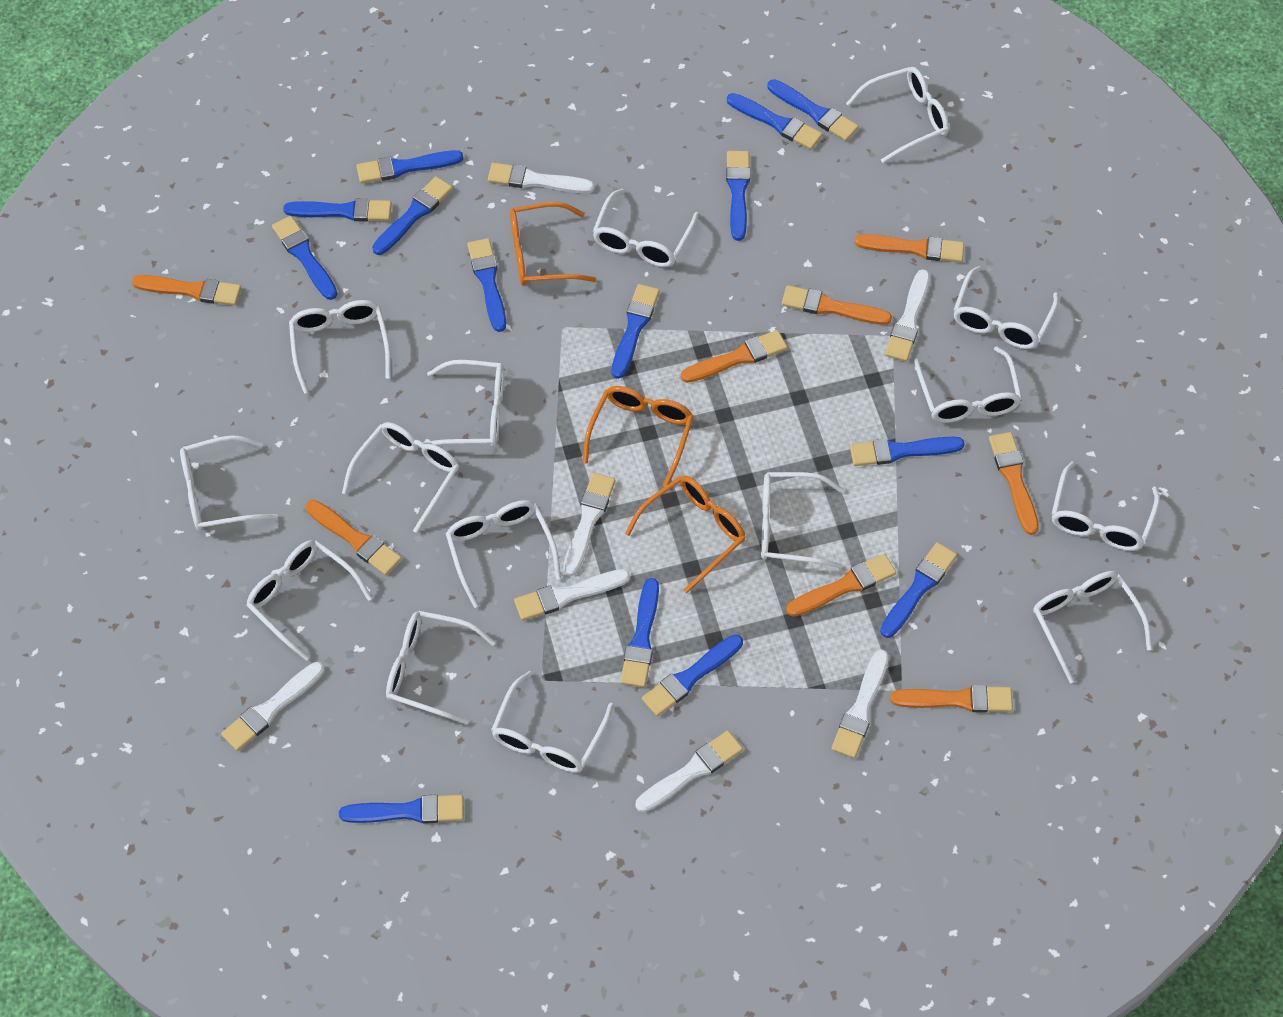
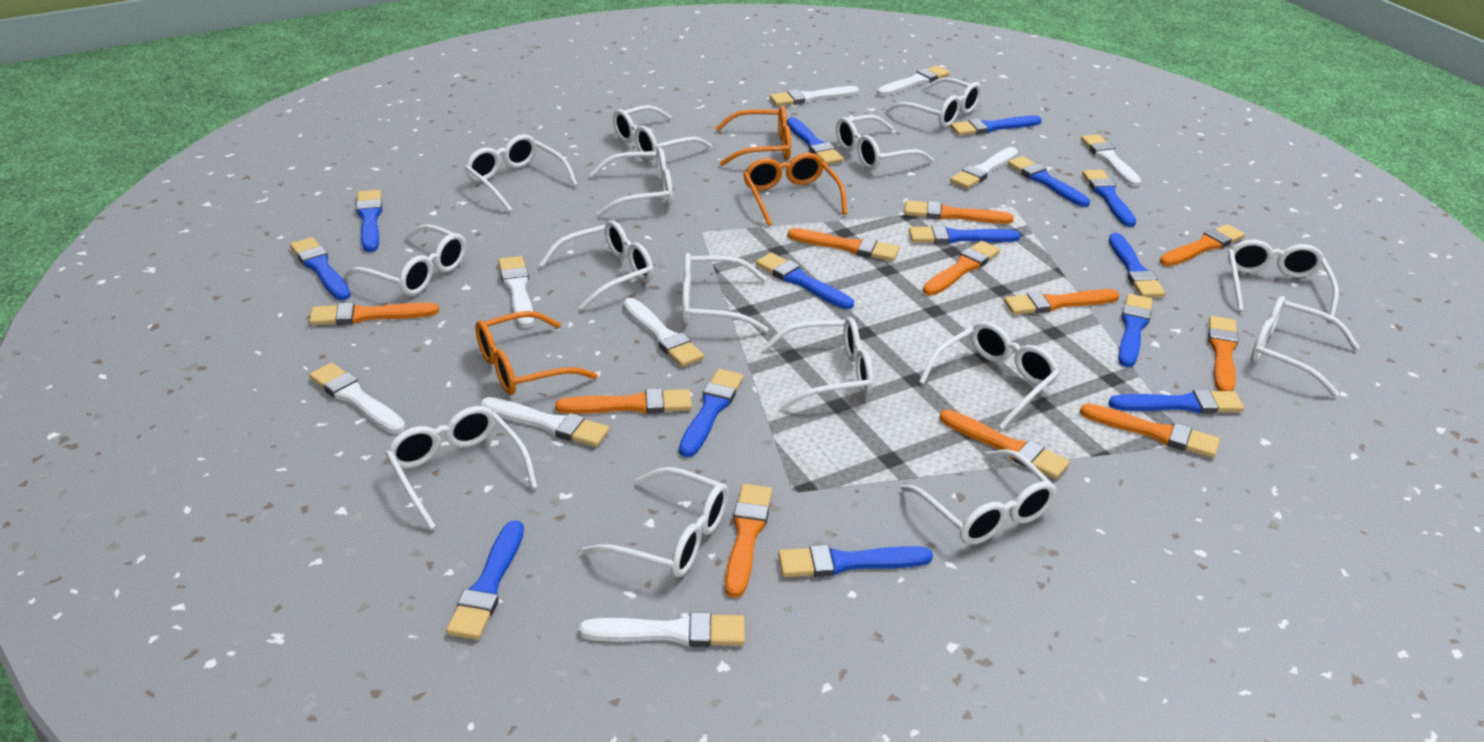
orange brush: [132,275,241,306] [305,500,402,575] [681,330,788,383] [782,285,892,325] [786,554,896,617] [855,234,964,263] [890,685,1013,713] [989,432,1039,535] = 8 -> [309,302,439,325] [555,388,692,414] [725,484,772,598] [788,228,899,261] [904,200,1014,224] [923,241,1000,296] [939,410,1070,479] [1004,289,1120,315] [1080,403,1220,458] [1160,224,1245,266] [1208,316,1238,391] = 11
white brush: [221,662,324,751] [488,163,595,193] [514,569,630,621] [563,473,615,576] [636,731,743,813] [831,649,889,758] [885,269,930,362] = 7 -> [309,363,405,434] [481,397,610,447] [498,256,534,328] [579,612,745,647] [623,298,704,367] [769,86,859,106] [877,65,950,96] [950,147,1018,189] [1081,134,1141,187] = 9

